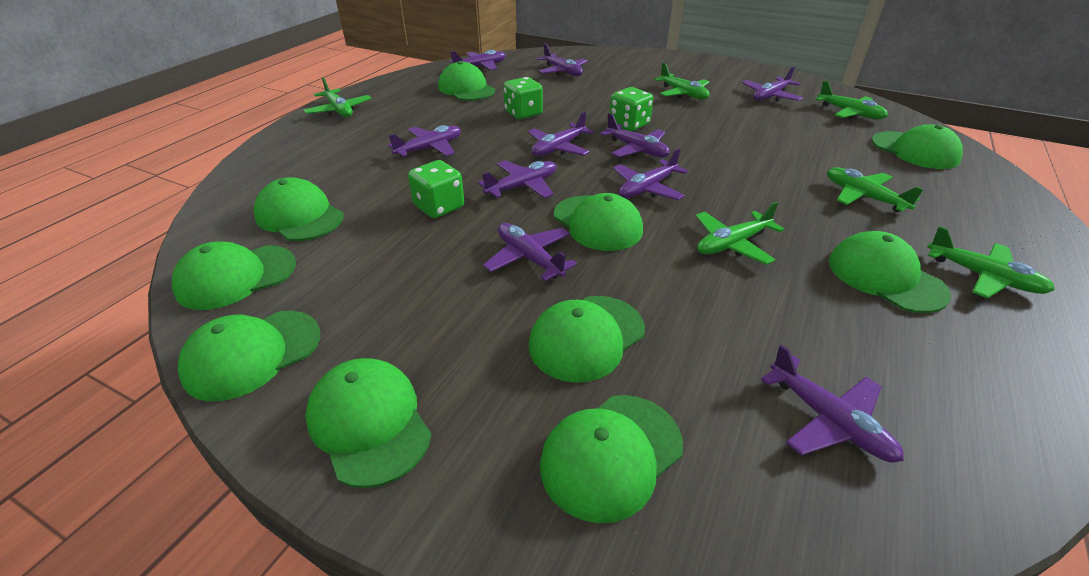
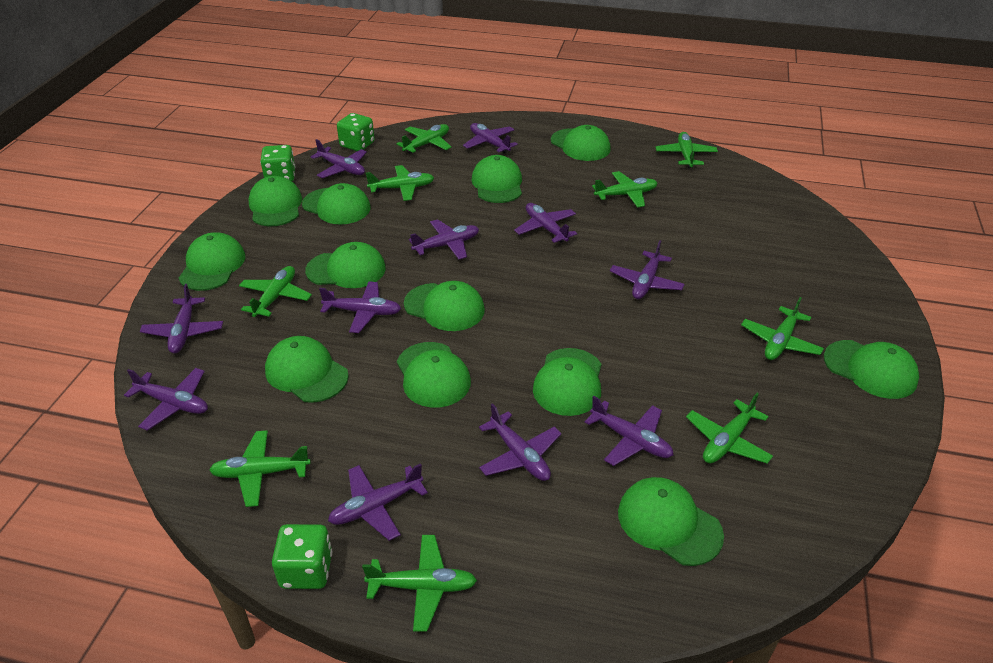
green cap: [172,242,296,310] [178,311,320,401] [253,177,344,241] [305,358,431,488] [438,61,495,101] [528,296,645,383] [540,395,683,523] [554,193,643,251] [829,231,951,313] [872,124,963,169] = 10 -> [179,232,246,291] [248,176,302,227] [265,336,349,403] [302,183,370,225] [305,242,386,288] [397,342,471,408] [404,281,485,331] [472,155,522,203] [533,348,601,416] [551,125,611,161] [618,477,724,566] [824,340,919,399] = 12
green plane: [304,77,372,117] [654,63,709,100] [696,202,784,265] [815,81,888,119] [827,167,924,212] [928,226,1055,299] = 6 -> [209,430,311,507] [239,266,312,317] [362,535,477,632] [366,165,434,201] [397,124,451,154] [592,171,658,207] [655,132,718,168] [686,393,773,464] [741,297,824,360] = 9
purple plane: [388,125,461,158] [450,50,506,70] [478,161,556,198] [483,223,577,281] [528,112,594,156] [537,43,588,76] [600,113,670,158] [613,148,688,200] [742,66,803,101] [761,344,904,462] = 10 -> [124,368,208,431] [140,284,223,353] [311,139,367,178] [319,281,401,333] [328,463,428,541] [409,219,479,259] [463,123,518,153] [479,403,562,481] [514,203,577,243] [585,396,674,466] [610,240,685,299] = 11

